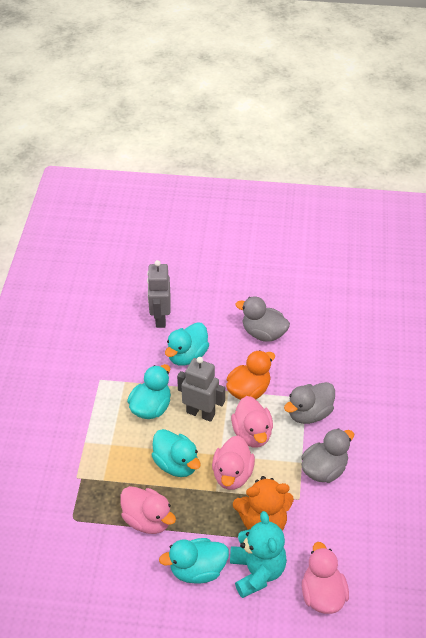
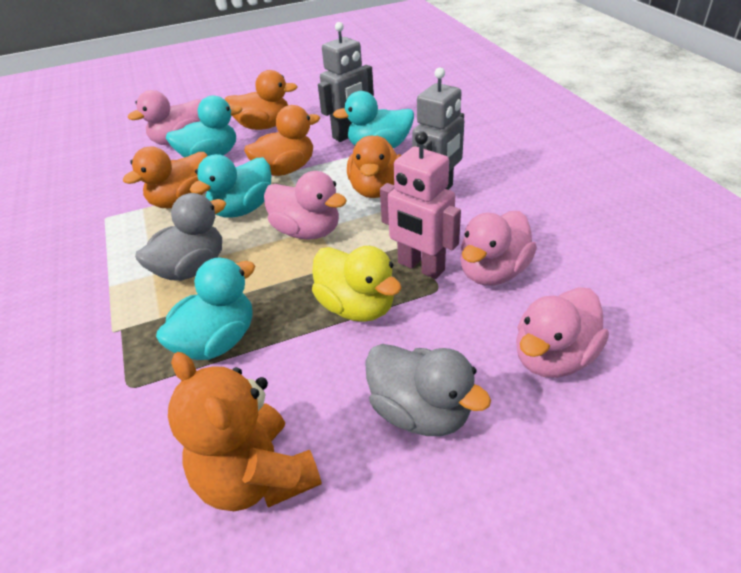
grey duck: [235,297,290,342] [284,382,335,424] [301,428,354,483] = 3 -> [135,193,226,281] [365,344,491,436] = 2
orange duck: [226,350,275,400] = 1 -> [123,147,208,208] [225,70,298,130] [244,105,320,176] [347,136,401,198] = 4
pink robot: none = 0 -> [380,131,461,279] = 1
turquoise teddy bear: [230,511,287,598] = 1 -> none = 0
yellow duck: none = 0 -> [312,246,402,322] = 1

